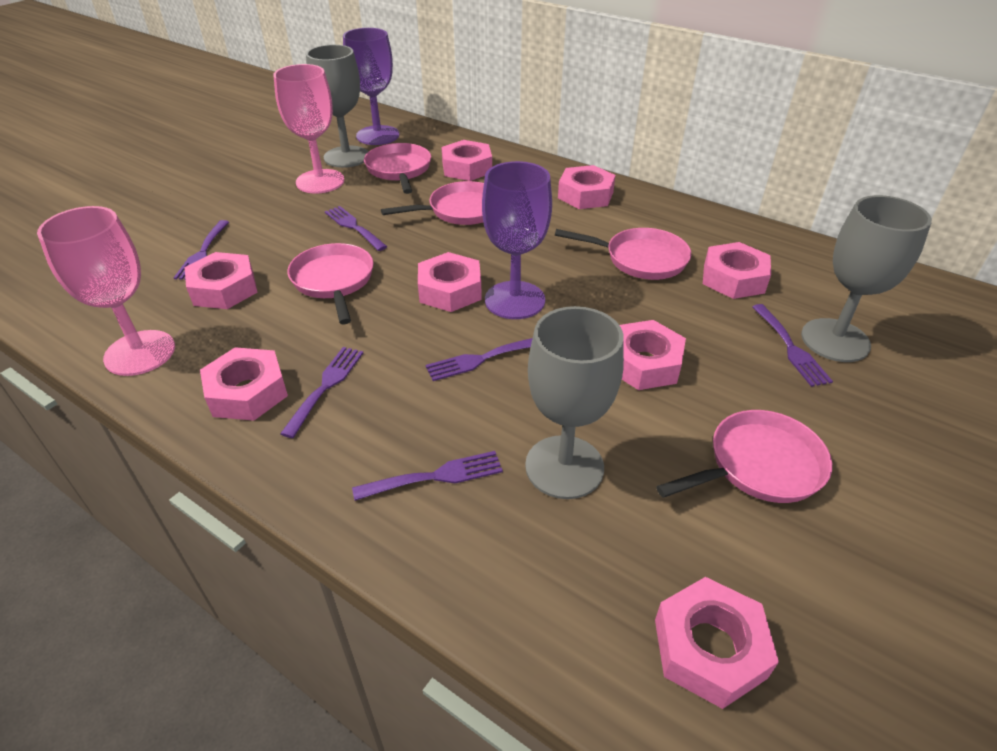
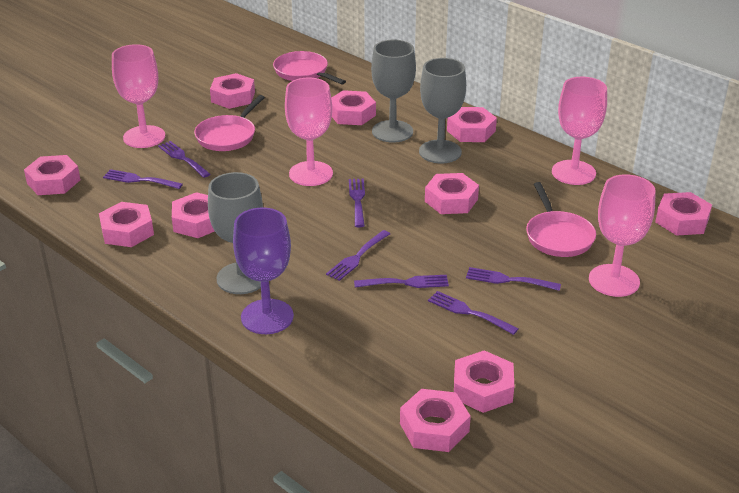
pink goblet: [37,206,175,376] [273,64,345,193] = 2 -> [112,44,165,148] [285,77,333,186] [552,77,607,185] [589,174,656,297] = 4
pink nut: [184,252,258,309] [200,347,288,421] [418,252,482,312] [442,140,492,181] [558,165,616,209] [620,320,686,390] [655,577,779,709] [703,242,771,299] = 8 -> [24,155,80,195] [99,202,154,247] [172,192,215,238] [210,73,255,109] [331,90,376,125] [400,389,471,452] [425,173,479,214] [447,107,497,142] [454,350,514,413] [655,192,712,236] = 10
pink pan: [287,243,373,324] [364,143,431,194] [381,181,484,225] [555,228,691,280] [656,410,832,503] = 5 -> [194,95,265,151] [273,51,346,85] [526,182,596,257] = 3
purple fork: [174,220,229,280] [280,347,363,438] [325,206,387,251] [352,451,503,501] [425,338,533,381] [752,304,833,387] = 6 -> [103,169,183,189] [158,141,210,178] [326,230,390,281] [349,179,365,227] [354,275,449,288] [428,291,519,335] [466,267,561,291] = 7
purple goblet: [343,28,399,145] [482,161,552,319] = 2 -> [233,208,294,334] = 1

